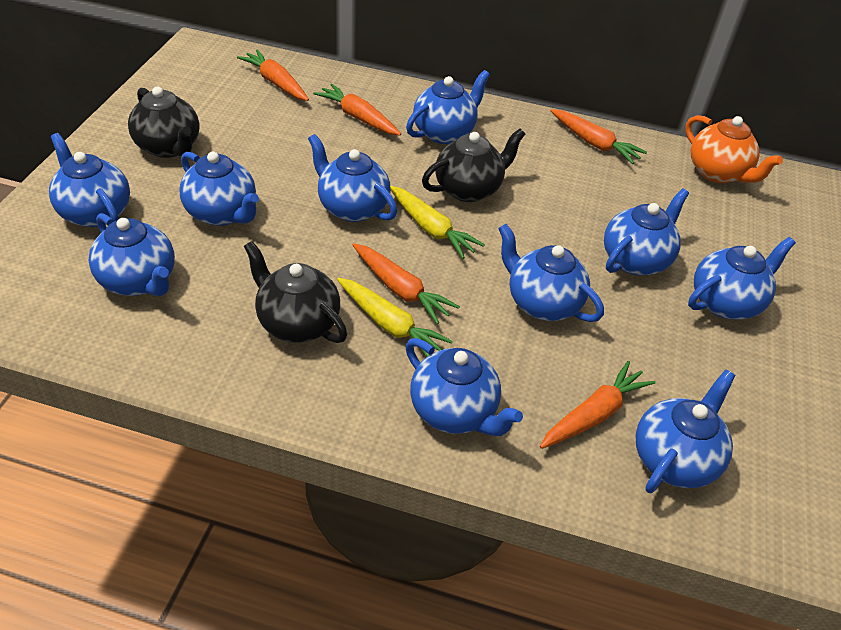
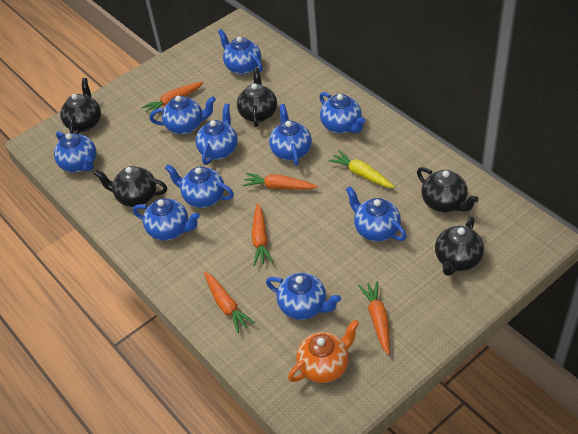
black teapot: [128,87,200,158] [244,241,347,343] [422,128,525,202] = 3 -> [60,78,101,134] [94,166,167,207] [237,68,277,127] [417,167,479,212] [435,217,484,276] = 5
yellow carrot: [337,278,453,357] [390,186,485,259] = 2 -> [328,150,394,188] = 1

